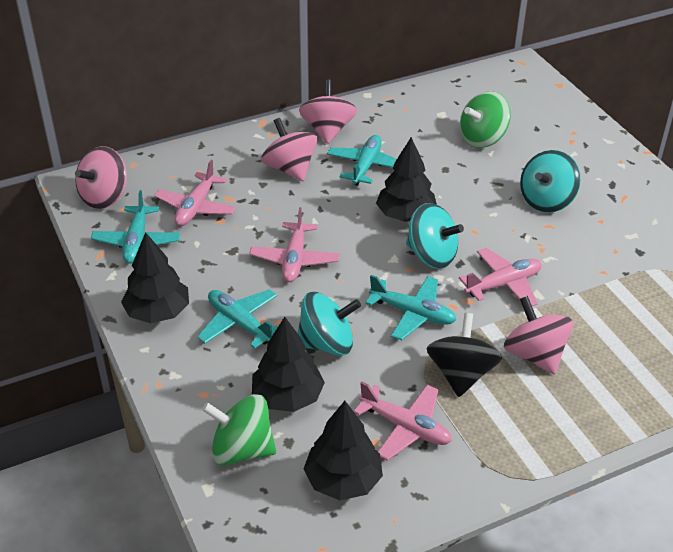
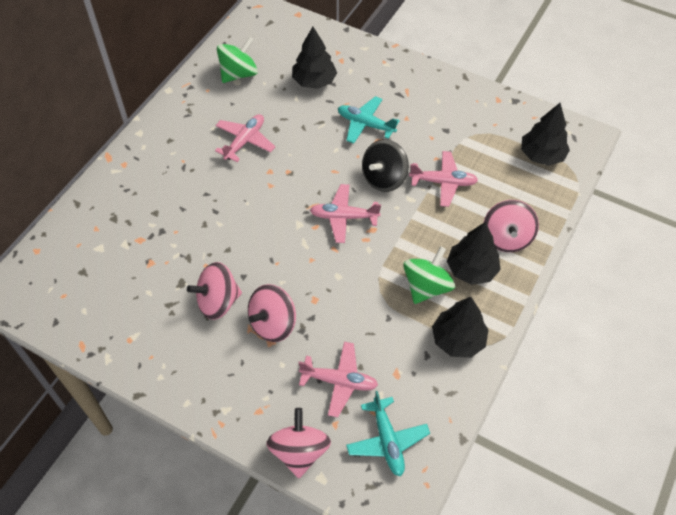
turquoise plane: [91,190,180,264] [197,289,280,349] [327,135,397,186] [365,275,456,340] = 4 -> [338,96,400,144] [346,391,430,477] = 2
turquoise spinning top: [297,292,361,356] [406,203,464,269] [520,150,581,213] = 3 -> none = 0

